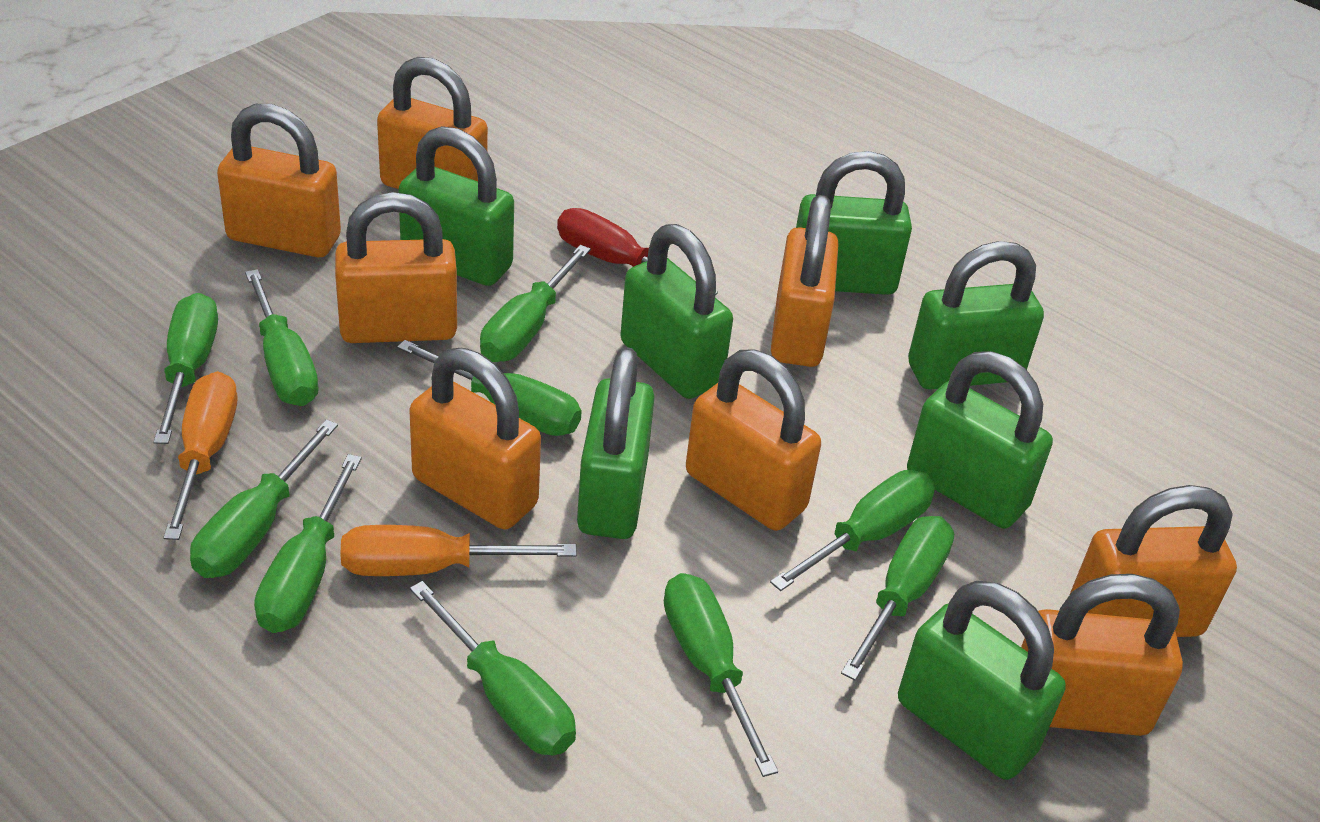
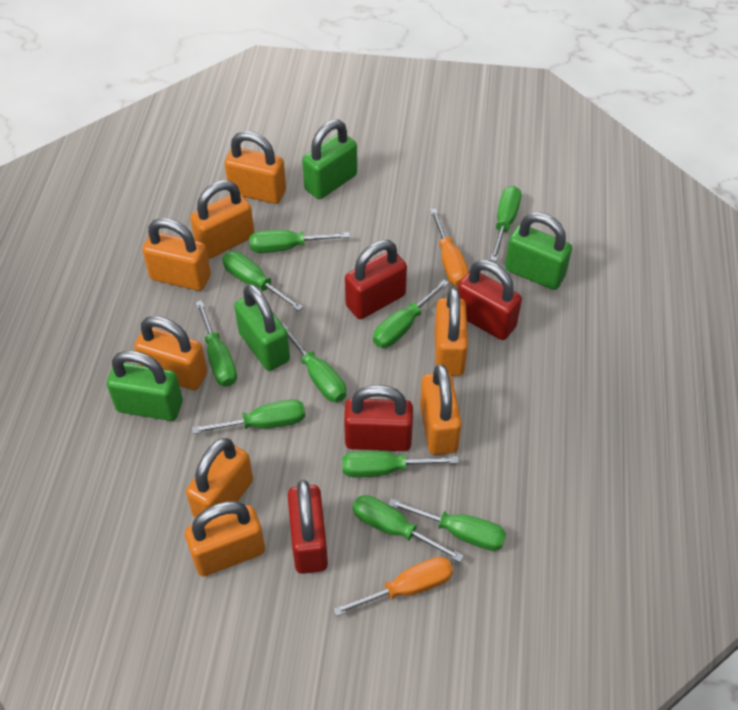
green padlock: [398,126,514,286] [577,347,655,539] [620,224,733,399] [796,151,912,295] [898,581,1066,780] [907,351,1053,528] [908,241,1044,390] = 7 -> [107,350,183,421] [234,284,290,371] [302,119,357,199] [505,212,572,290] = 4
red padlock: none = 0 -> [288,480,328,574] [344,385,413,451] [345,240,407,319] [458,260,522,340] = 4
red screwdriver: [557,208,718,295] = 1 -> none = 0

